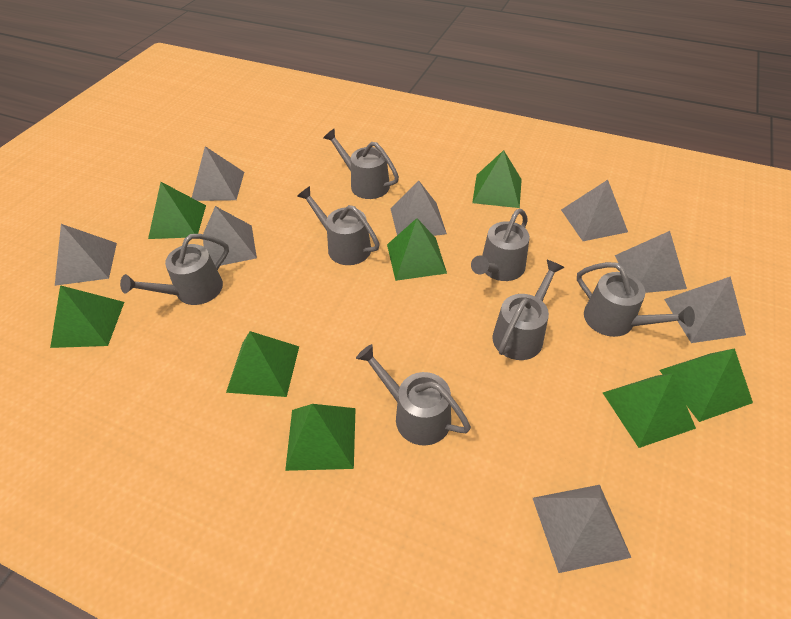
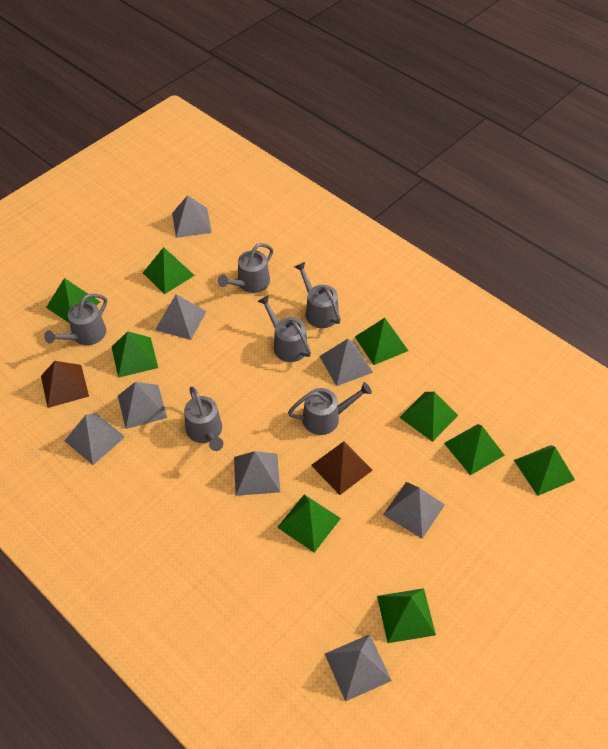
brown pyramid: none = 0 -> [41,361,89,408] [311,441,373,495] = 2
green pyramid: [50,285,124,348] [148,182,206,239] [226,331,299,397] [285,404,356,471] [387,218,447,281] [472,150,522,208] [603,374,696,448] [659,348,753,422] = 8 -> [46,278,100,323] [112,331,158,378] [143,247,195,294] [277,494,341,553] [355,318,408,365] [377,588,436,643] [399,392,458,442] [444,424,505,475] [514,445,575,496] = 9
grey watering can: [120,234,229,305] [297,186,380,265] [323,129,399,199] [356,344,471,446] [471,209,530,281] [492,260,564,360] [577,262,695,337] = 7 -> [44,294,107,345] [184,387,223,451] [218,243,273,293] [258,295,311,362] [288,382,372,435] [294,262,341,328] = 6

